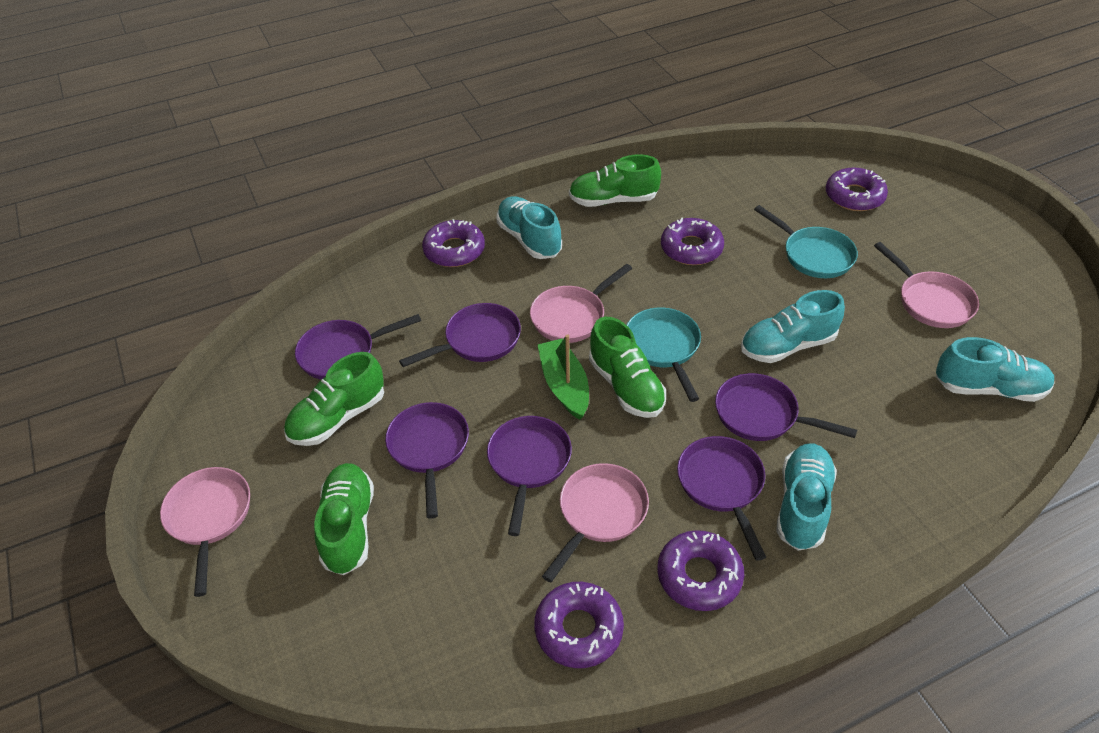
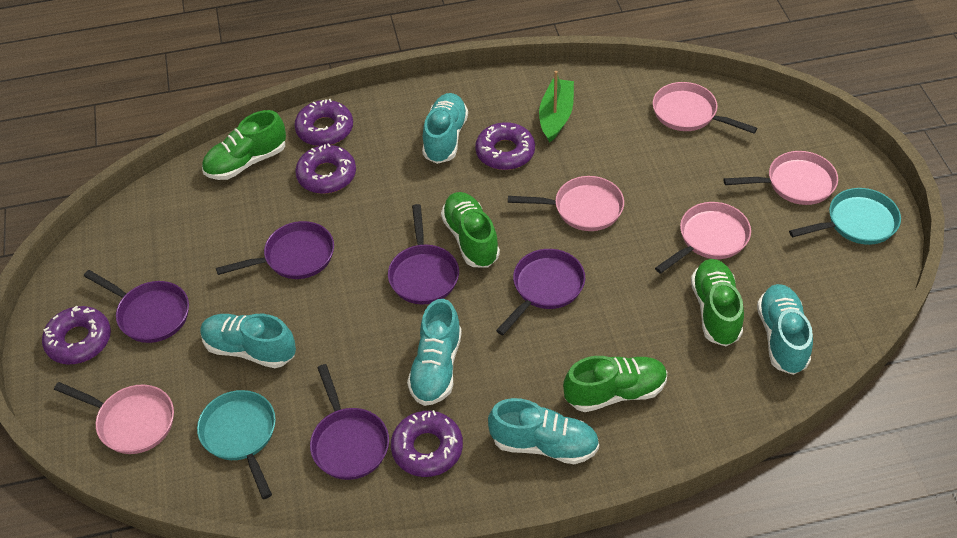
pink pan: [160,467,250,597] [530,264,632,343] [542,463,649,582] [874,242,979,328] = 4 -> [54,382,174,454] [508,176,624,231] [653,82,757,134] [655,202,751,274] [724,151,838,205] = 5
purple pan: [295,314,421,380] [385,402,469,519] [399,303,521,367] [487,416,572,536] [677,436,766,561] [715,373,857,441] = 6 -> [84,270,189,343] [216,221,334,279] [310,364,389,480] [388,204,459,304] [496,249,585,335] = 5
turquoise shoe: [496,197,562,259] [741,290,845,363] [776,443,837,551] [936,337,1055,402] = 4 -> [200,314,296,368] [407,299,462,406] [422,93,468,164] [488,398,599,464] [757,284,813,375] = 5

